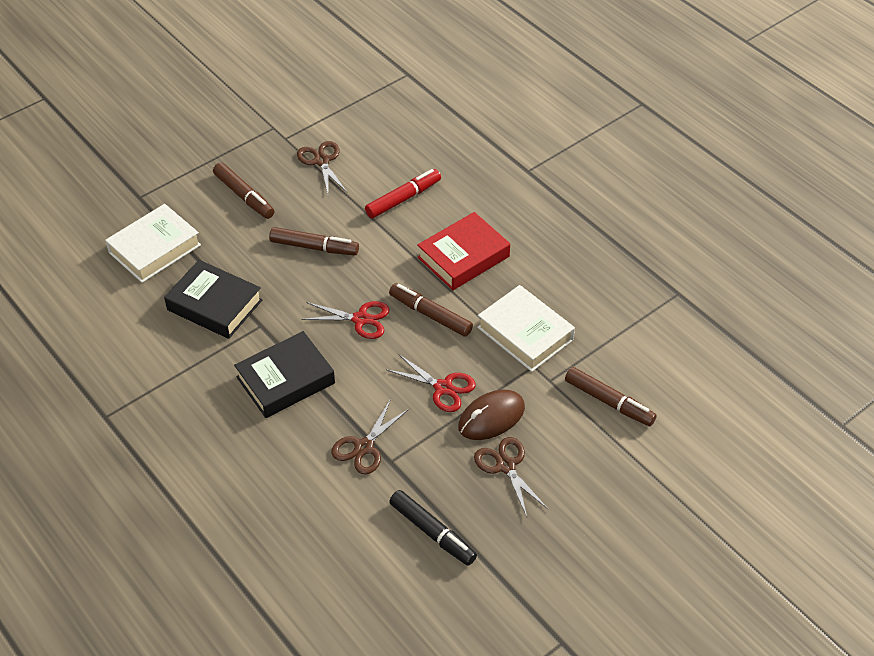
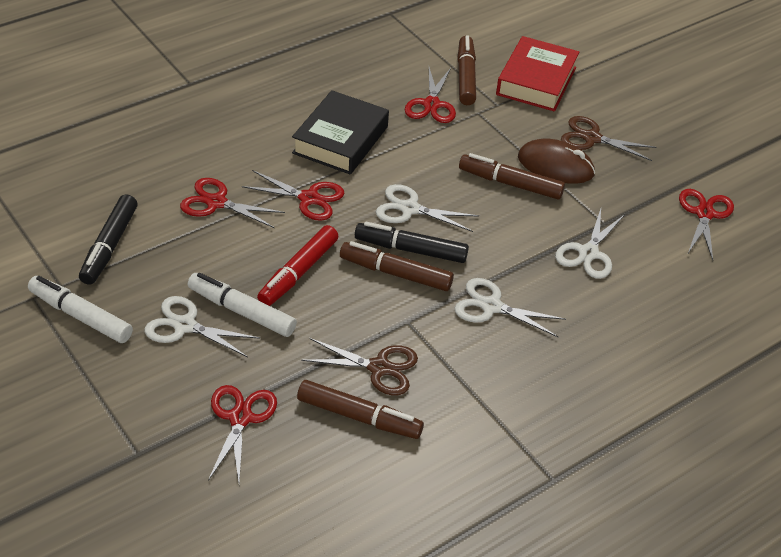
black book: [164,260,262,339] [234,331,335,418] = 2 -> [292,90,389,174] = 1
black marker: [389,490,477,566] = 1 -> [79,195,138,285] [355,222,469,263] = 2
brown scissors: [297,141,348,194] [331,399,410,475] [474,437,548,517] = 3 -> [301,338,418,395] [561,116,657,161] = 2
red scissors: [301,301,390,339] [386,354,476,412] = 2 -> [180,178,285,228] [208,385,277,482] [242,170,344,221] [404,67,456,123] [679,189,734,260] = 5
white book: [105,204,201,283] [477,285,575,372] = 2 -> none = 0
white marker: none = 0 -> [28,276,133,343] [188,273,297,337] = 2
white scissors: none = 0 -> [145,296,260,357] [376,184,479,232] [454,278,566,337] [555,209,625,279] = 4

